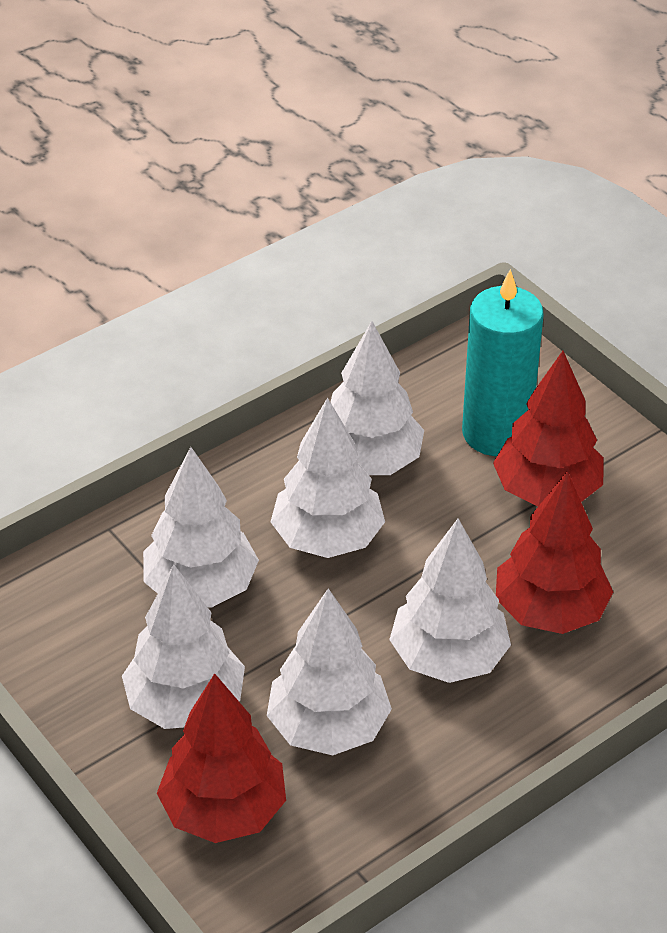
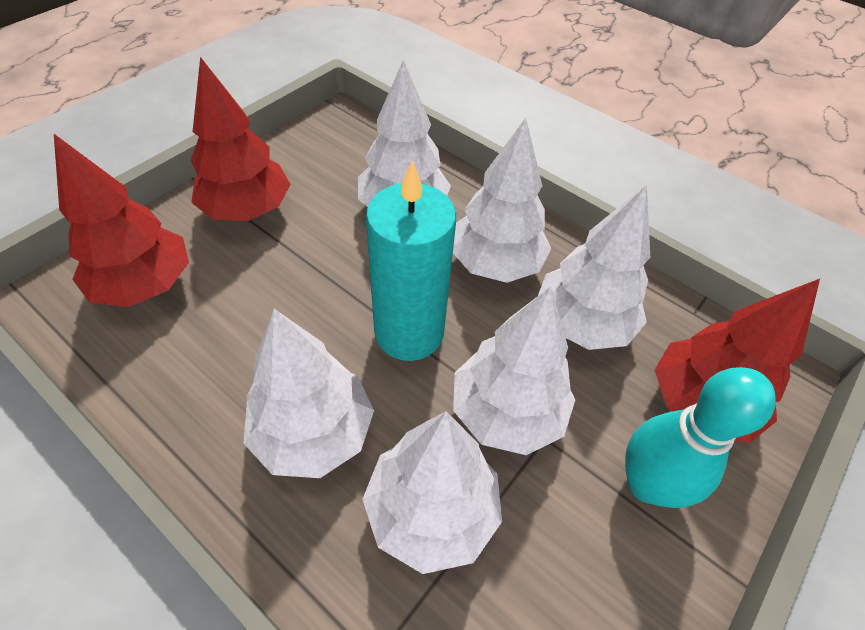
turquoise bowling pin: none = 0 -> [625,367,776,508] = 1

